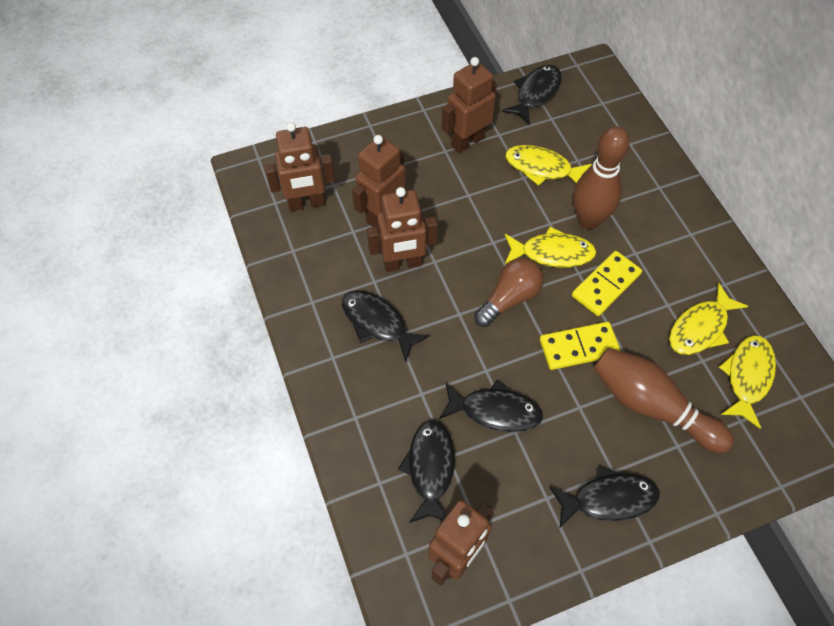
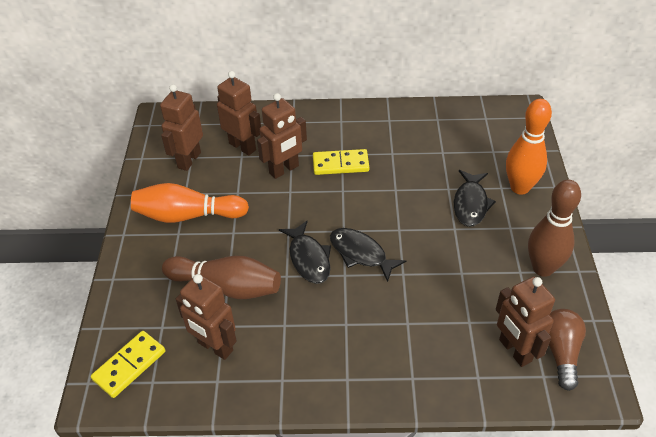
black fish: [342,290,430,362] [398,420,455,523] [439,380,543,432] [502,65,562,125] [549,466,660,529] = 5 -> [279,221,331,284] [330,228,406,282] [454,170,496,227] = 3
orange bowling pin: none = 0 -> [131,183,249,223] [506,99,552,195] = 2
yellow fish: [505,145,592,186] [505,227,596,268] [669,283,748,355] [719,335,776,429] = 4 -> none = 0

